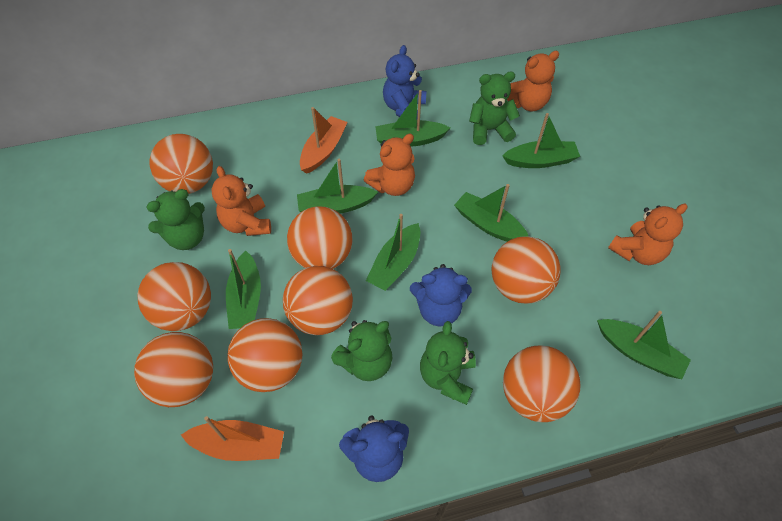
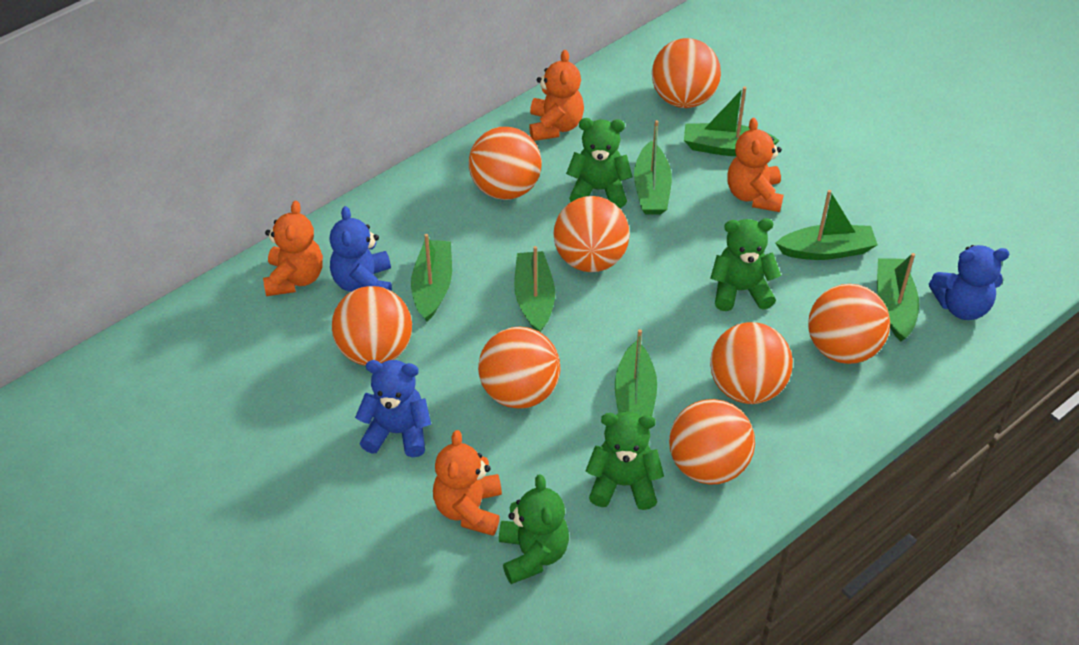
orange boat: [181,416,284,461] [300,107,348,174] = 2 -> none = 0

